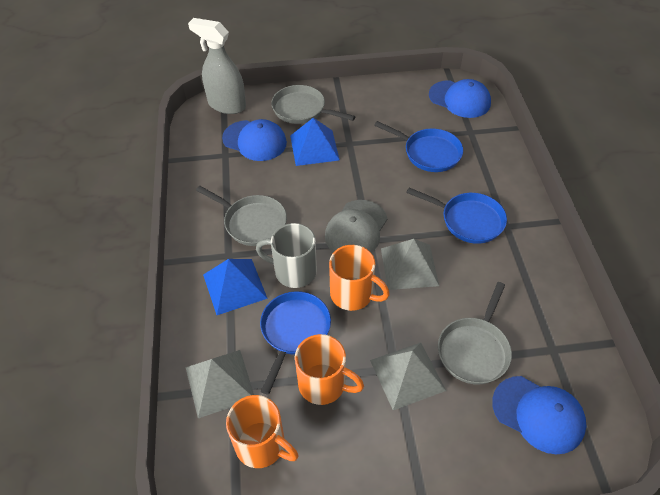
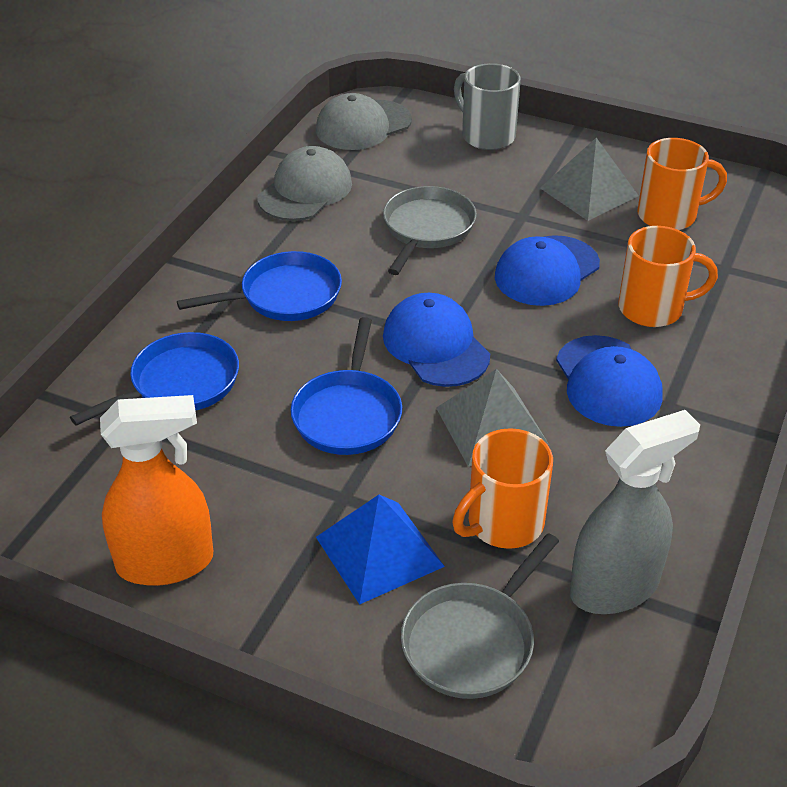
blue pyramid: [203,259,268,315] [290,118,340,166] = 2 -> [316,495,445,605] = 1
grey cap: [325,200,388,253] = 1 -> [257,146,352,221] [316,93,412,150] = 2
grey pan: [196,186,287,246] [271,85,356,124] [438,282,512,385] = 3 -> [383,186,477,275] [401,533,559,699] = 2
grey pyramid: [185,350,254,418] [370,343,446,410] [381,239,439,290] = 3 -> [436,369,549,467] [540,138,639,221] = 2
orange spray bottle: none = 0 -> [100,395,213,586] = 1

